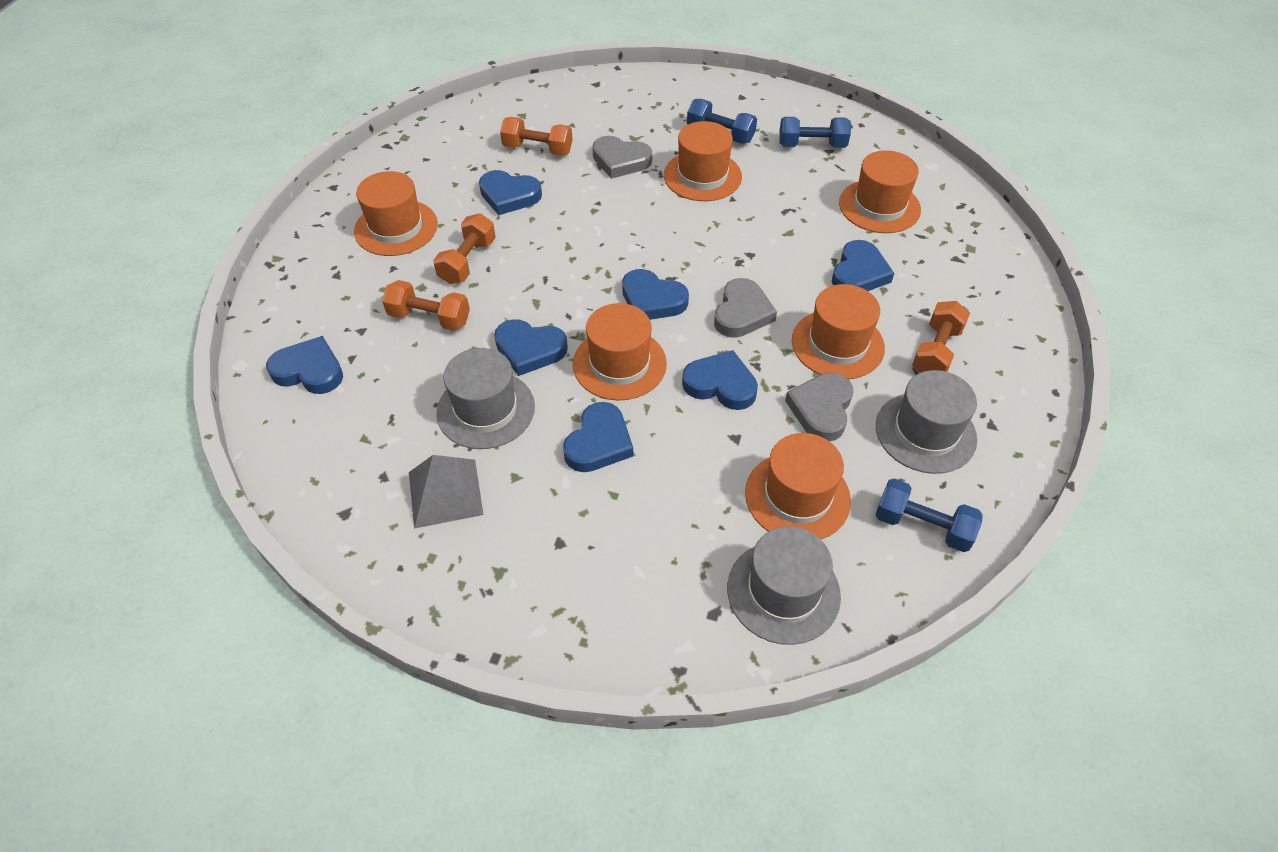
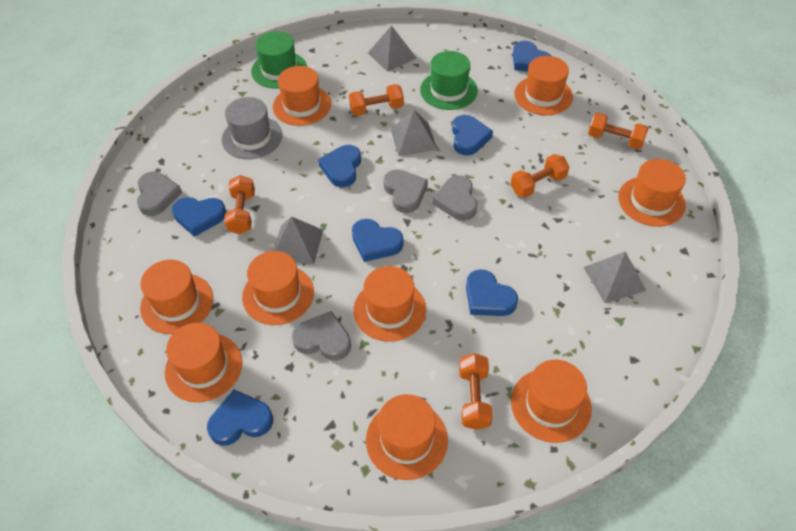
blue dumbbell: [687,99,757,144] [779,117,851,148] [875,479,983,552] = 3 -> none = 0
green hat: none = 0 -> [251,31,307,89] [420,51,478,110] = 2
grey hat: [436,348,535,449] [727,526,841,645] [876,370,977,474] = 3 -> [221,97,282,159] = 1
grey heart: [592,136,652,179] [714,278,777,338] [785,373,853,442] = 3 -> [137,172,182,216] [292,311,351,361] [383,170,428,213] [432,175,477,221] = 4
grey pyramid: [409,455,484,529] = 1 -> [273,216,323,265] [368,25,417,72] [391,110,437,156] [583,251,646,303] = 4
orange dumbbell: [382,280,470,331] [433,213,496,284] [500,117,572,156] [912,301,970,373] = 4 -> [224,175,255,234] [349,84,404,116] [459,353,493,430] [511,154,569,198] [588,113,649,150] = 5
orange hat: [354,171,438,256] [573,303,667,401] [664,121,742,201] [745,433,851,539] [792,284,885,379] [839,150,921,233] = 6 -> [140,260,213,334] [165,323,242,402] [242,251,314,325] [273,66,331,126] [353,266,426,342] [366,394,448,480] [511,360,592,443] [514,56,573,115] [618,159,686,227] = 9

